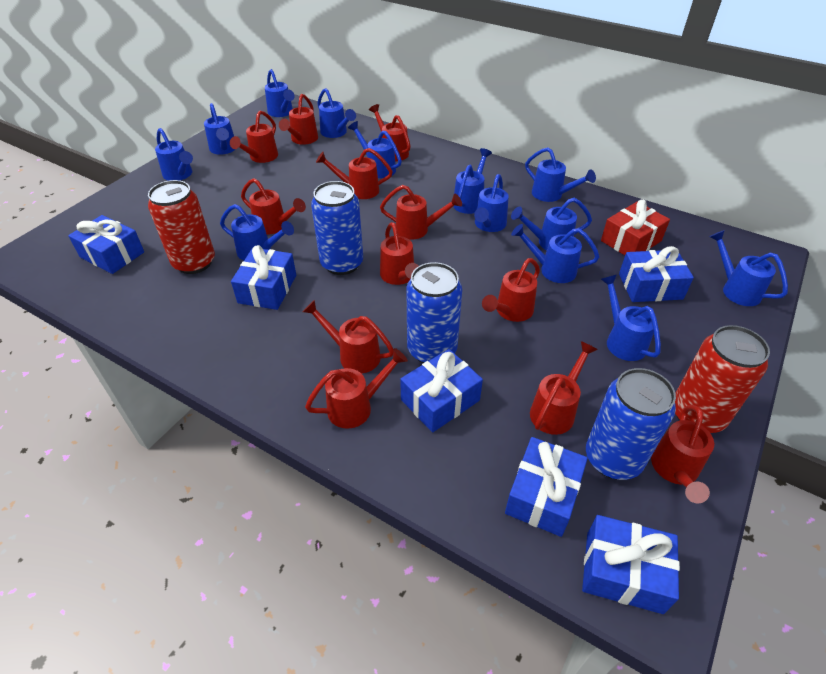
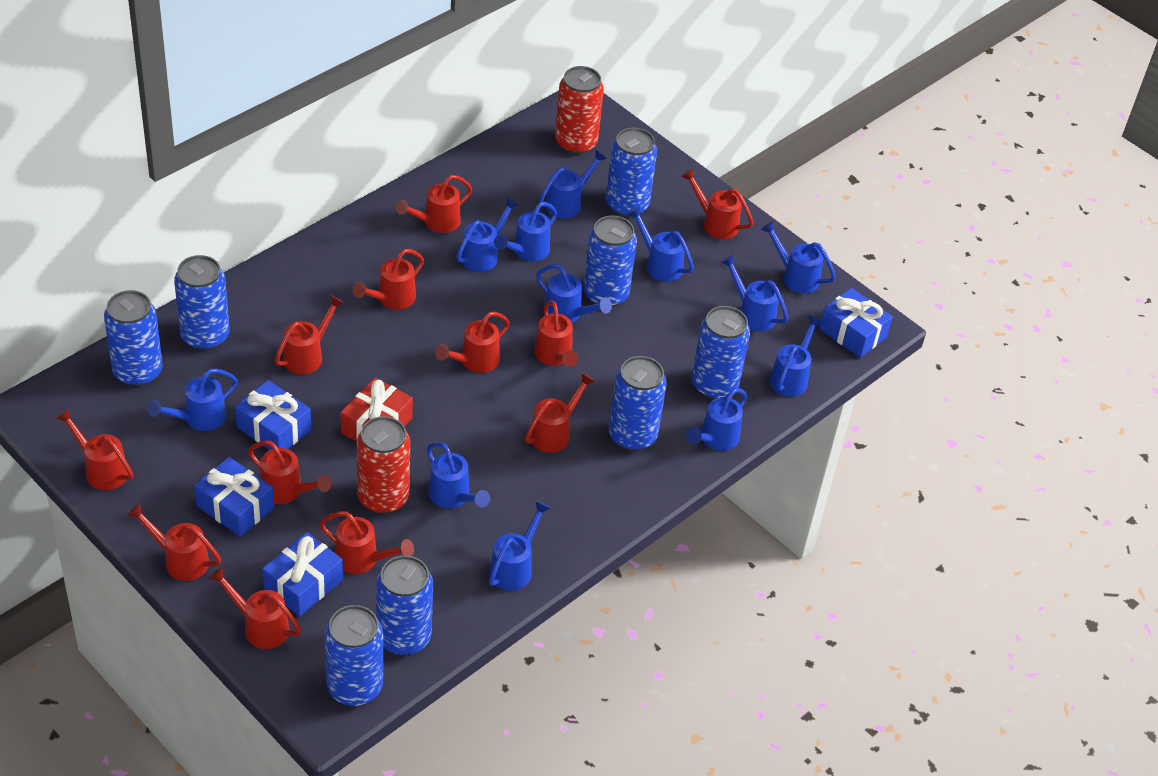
blue can: [311,181,363,275] [406,262,462,363] [586,368,676,480] = 3 -> [104,290,163,387] [174,255,230,350] [325,605,383,706] [376,555,433,655] [583,215,637,307] [606,127,657,217] [609,356,667,451] [692,306,750,399] = 8
blue gift: [68,215,144,274] [231,245,296,310] [400,349,483,432] [505,437,588,537] [582,515,680,614] [619,246,694,302] = 6 -> [194,457,274,537] [235,380,311,450] [262,532,343,616] [819,288,893,358] = 4
blue watering can: [155,128,193,181] [204,103,235,155] [220,204,294,260] [265,69,295,117] [317,88,356,138] [348,121,402,178] [453,148,492,214] [474,174,509,232] [511,198,592,250] [511,224,599,283] [525,147,596,202] [601,275,661,361] [709,230,788,306] = 13 -> [148,369,238,431] [427,442,490,508] [456,198,519,272] [489,500,551,591] [494,202,557,261] [536,264,612,323] [539,149,607,219] [628,207,694,282] [686,388,747,451] [721,255,788,332] [761,221,836,293] [769,315,823,397] = 12

